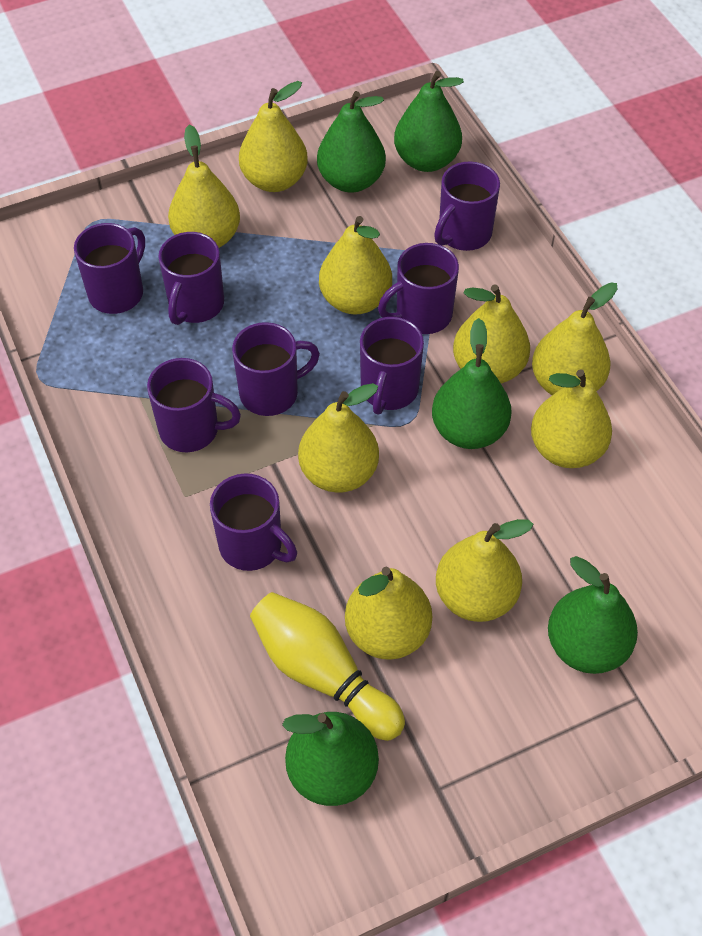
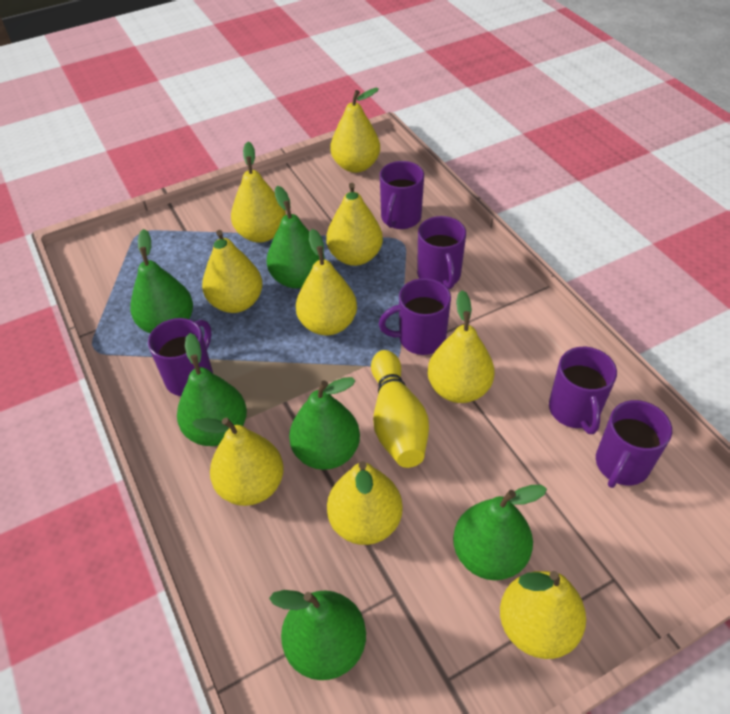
green pear: [282,712,379,806] [317,91,386,193] [394,71,464,172] [432,318,512,449] [548,556,638,674] = 5 -> [130,229,193,333] [177,333,247,446] [267,186,325,288] [269,590,366,680] [289,377,360,470] [453,485,547,580] = 6
purple mug: [74,223,145,314] [147,358,241,452] [158,232,224,325] [210,473,297,571] [232,322,320,416] [360,317,424,415] [378,243,459,334] [434,161,500,251] = 8 -> [148,318,213,396] [379,278,451,355] [380,161,424,229] [417,216,466,289] [549,347,617,434] [596,400,672,488] = 6

